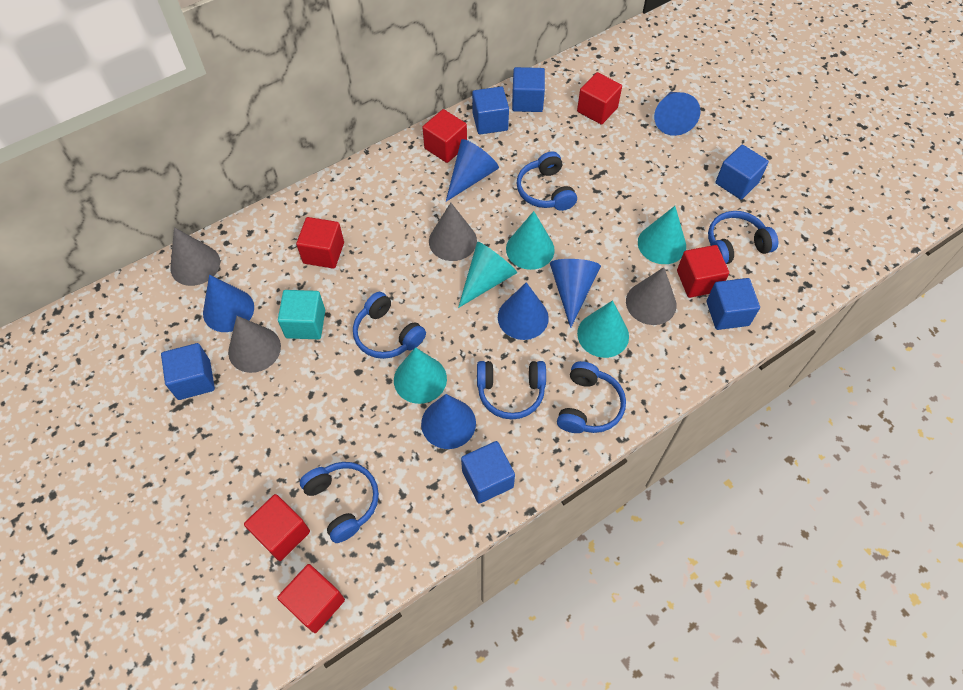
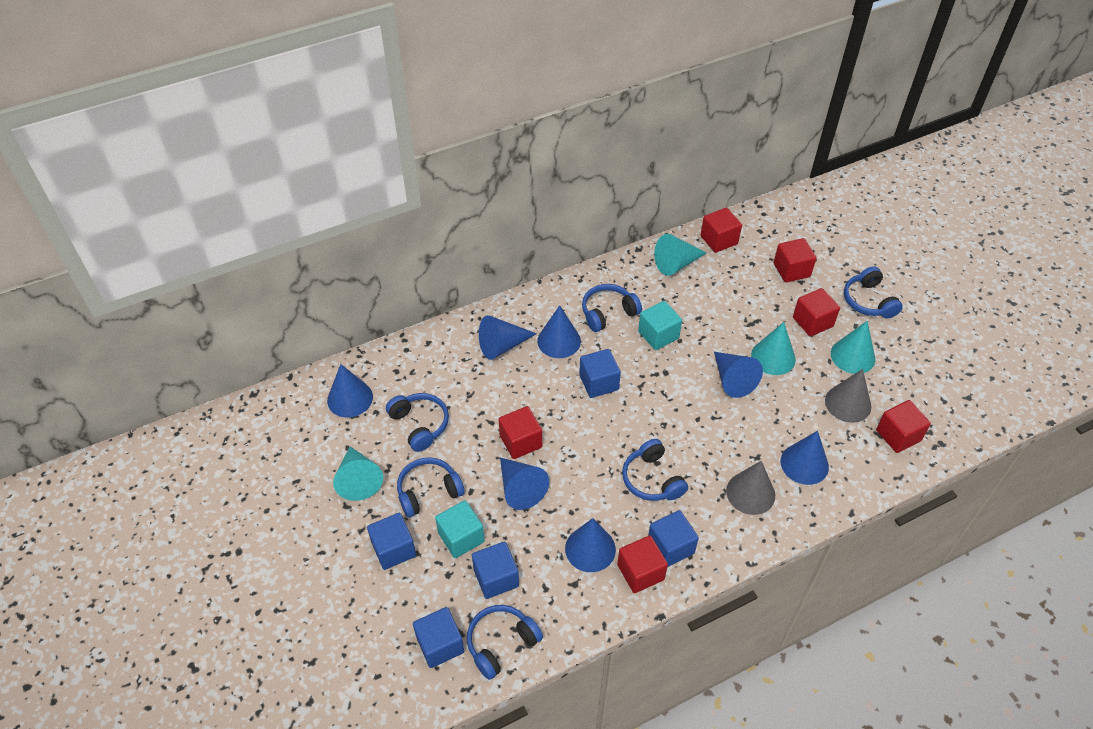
blue cone: [203,274,254,332] [421,394,476,449] [446,139,499,202] [498,282,549,340] [550,259,601,328] [654,92,700,136] = 6 -> [327,364,373,418] [479,315,537,360] [500,458,549,510] [537,305,581,358] [565,518,616,572] [714,352,763,398] [781,431,829,485] = 7
blue cube: [161,343,215,400] [461,441,515,504] [472,87,509,134] [512,67,545,112] [707,278,760,330] [715,145,769,200] = 6 -> [367,513,416,570] [413,607,464,668] [472,541,519,599] [579,349,621,398] [648,510,699,567] = 5
grey cone: [170,227,220,286] [228,316,281,373] [429,203,477,261] [626,267,676,325] = 4 -> [726,461,775,515] [825,369,871,423] = 2
turquoise cone: [394,347,447,404] [458,242,517,308] [506,211,555,270] [577,300,629,358] [638,206,686,264] = 5 -> [333,446,383,501] [654,234,707,276] [751,322,796,375] [831,321,875,374] = 4
turquoise cube: [278,290,325,339] = 1 -> [435,500,485,558] [638,301,682,350] = 2

